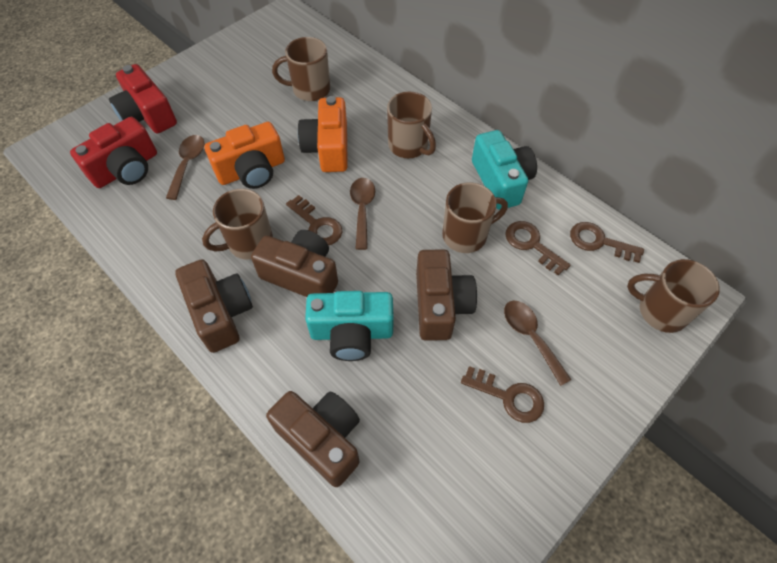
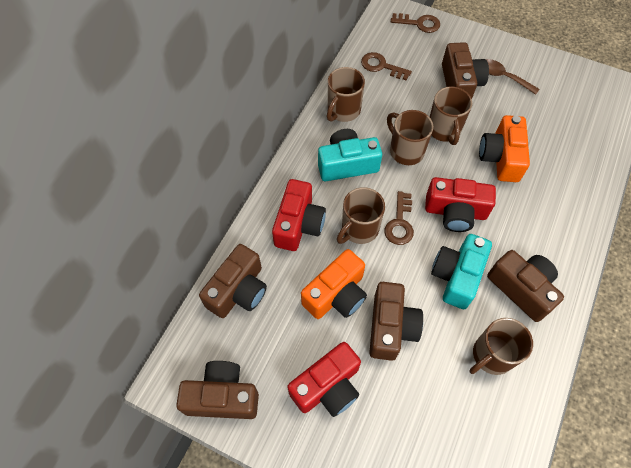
brown camera: [175,259,253,353] [251,230,338,297] [266,391,360,487] [416,249,477,341] = 4 -> [176,361,259,419] [199,244,267,318] [369,282,423,361] [442,42,489,99] [487,250,564,322] = 5
brown key: [286,195,342,245] [461,366,544,423] [505,221,571,276] [570,222,644,263] = 4 -> [361,52,412,80] [384,191,414,245] [391,13,440,33] = 3
brown spoon: [166,135,204,200] [350,178,375,250] [504,300,572,386] = 3 -> [486,59,539,95] = 1
red camera: [70,117,157,188] [109,64,177,134] = 2 -> [272,179,326,251] [287,342,361,417] [425,177,496,232] = 3

